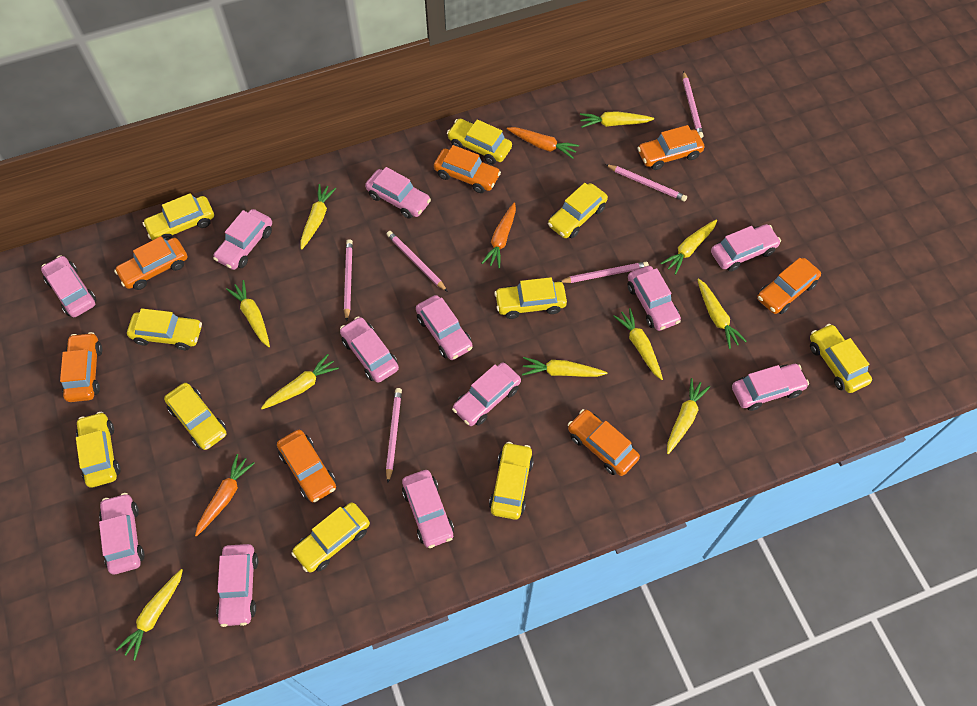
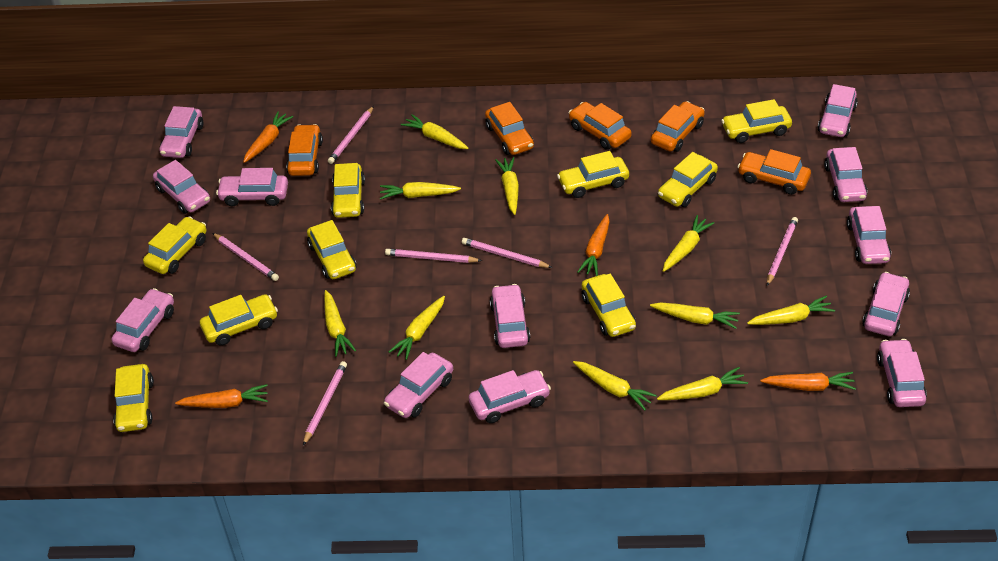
orange car: [60,332,102,402] [114,236,187,290] [277,430,336,503] [434,145,501,193] [568,409,640,476] [638,125,704,170] [757,258,821,314] = 7 -> [286,124,323,176] [485,102,534,155] [569,102,632,150] [651,101,705,152] [738,149,811,195] = 5
orange carrot: [195,454,255,537] [482,202,516,268] [507,127,579,159] = 3 -> [175,384,268,408] [243,112,293,163] [577,214,610,276] [760,372,856,391] = 4
yellow car: [76,412,120,488] [127,308,202,350] [143,193,214,240] [164,383,226,450] [291,503,370,573] [447,119,512,164] [489,442,534,520] [494,277,567,319] [548,183,608,238] [810,324,872,393] = 10 -> [113,364,154,432] [143,216,207,274] [200,294,278,346] [307,220,356,279] [331,163,365,218] [557,151,629,198] [582,274,636,337] [658,152,718,207] [721,99,792,143] = 9

